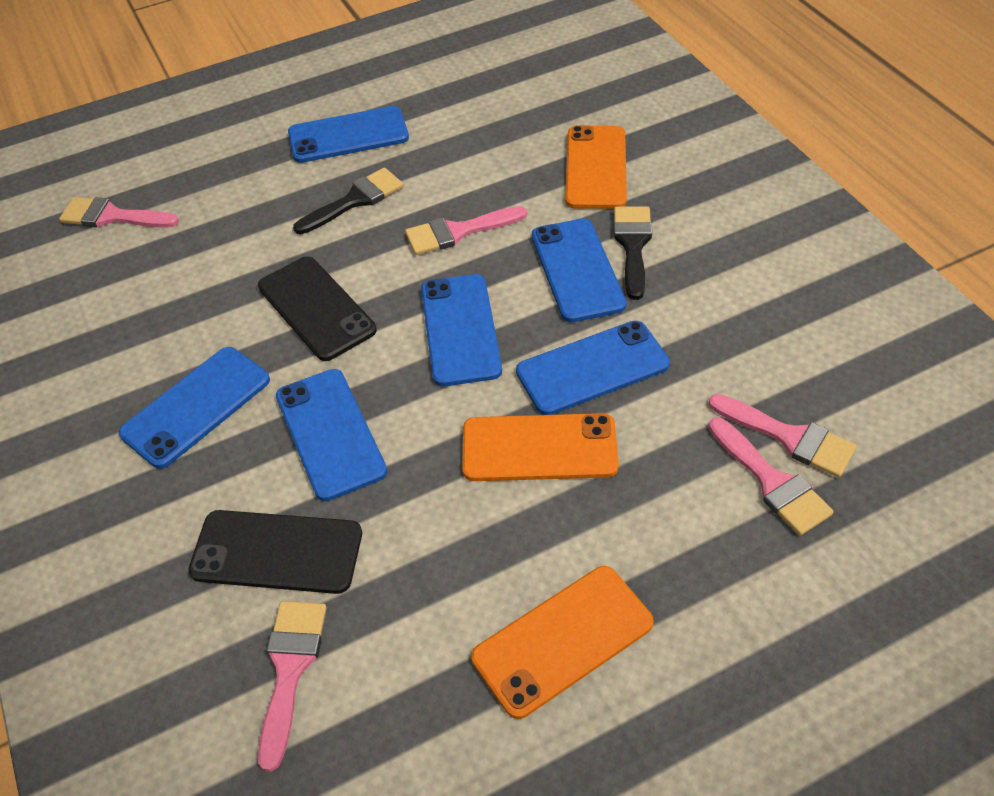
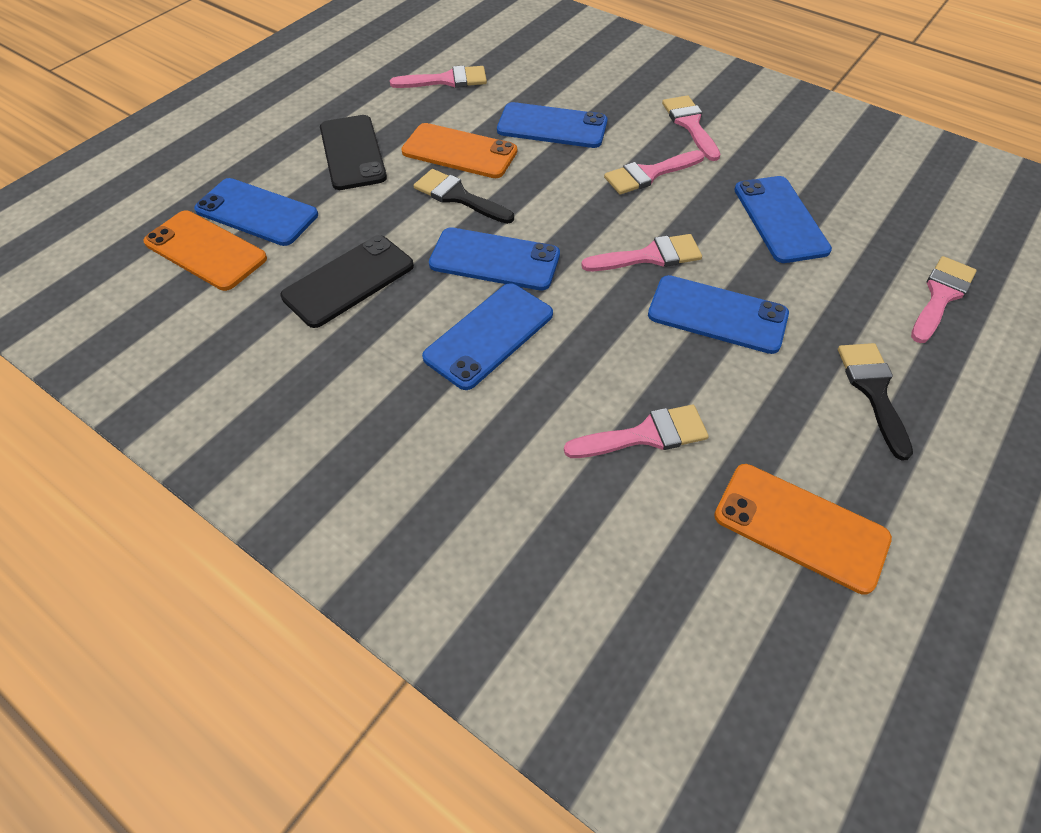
pink brush: [59,197,179,228] [258,601,327,772] [405,206,527,255] [709,394,857,478] [709,417,834,536] = 5 -> [390,66,487,88] [564,405,709,458] [581,234,702,271] [604,150,704,194] [662,95,720,161] [911,256,977,343] = 6

